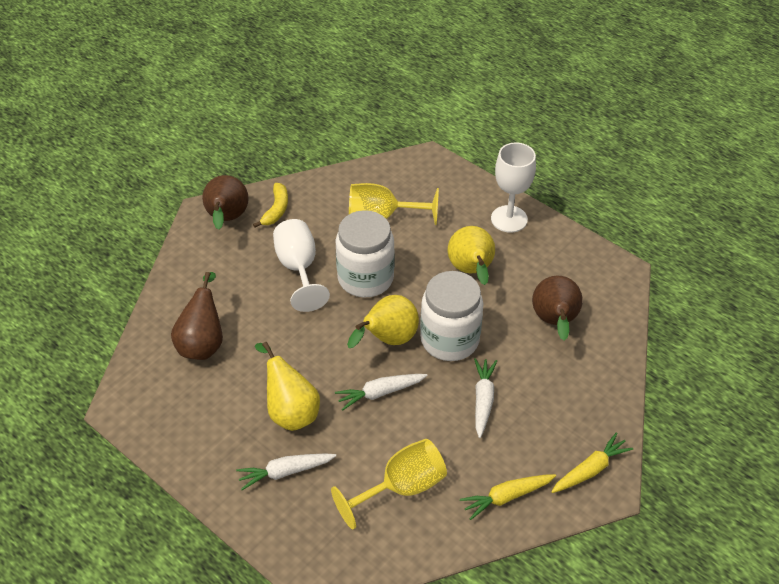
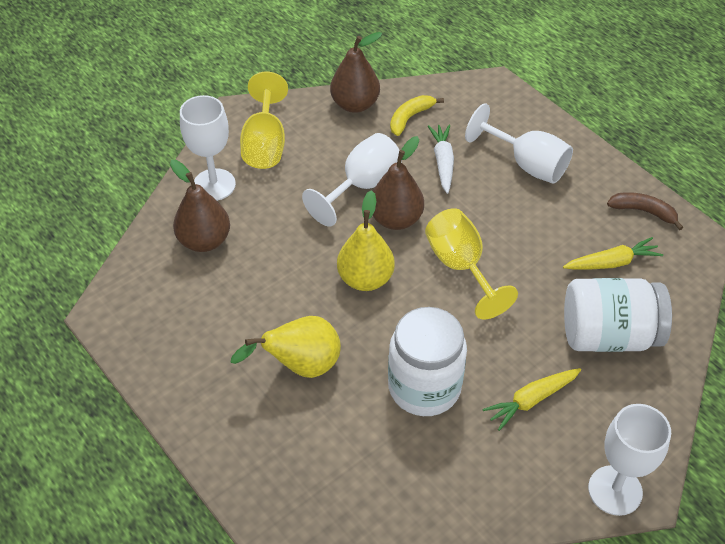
brown banana: none = 0 -> [607,192,683,230] = 1
white carrot: [236,454,336,490] [335,374,427,411] [474,358,497,438] = 3 -> [428,124,454,194] = 1
white goblet: [273,219,330,312] [491,143,536,233] = 2 -> [180,95,236,201] [302,133,402,227] [465,103,573,184] [588,404,671,516] = 4
yellow pear: [255,342,320,431] [347,295,419,348] [448,226,495,285] = 3 -> [231,316,341,378] [337,190,395,291] = 2

